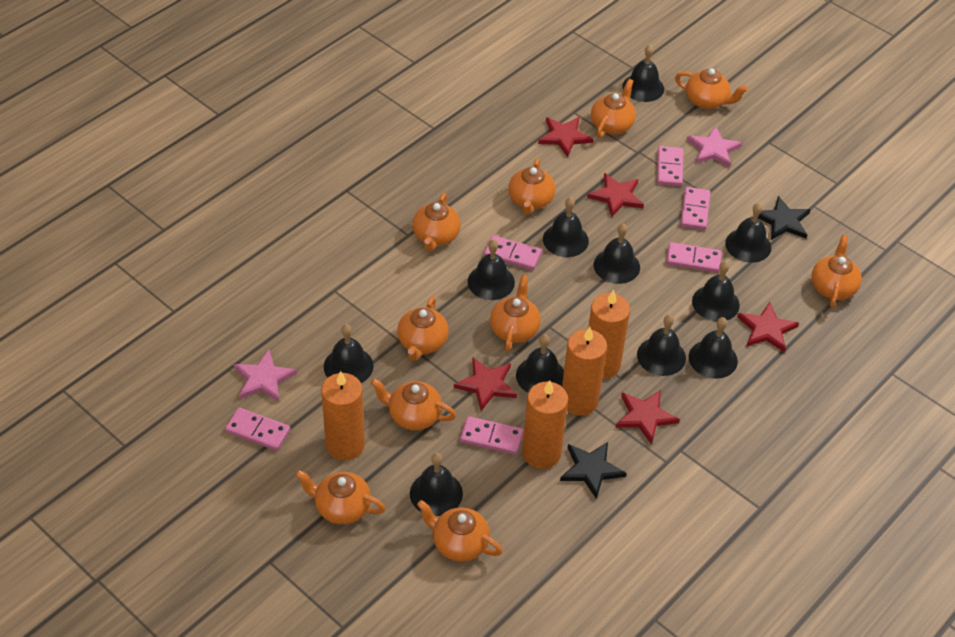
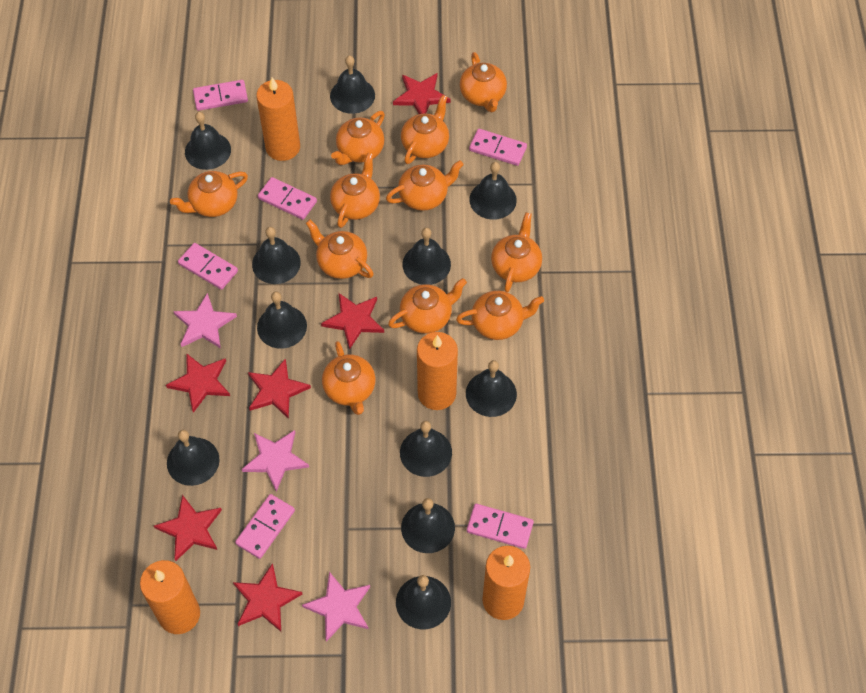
black star: [560,442,627,499] [758,196,811,240] = 2 -> none = 0
orange teapot: [295,470,386,524] [371,378,456,430] [397,296,449,361] [412,193,461,251] [417,500,502,562] [490,275,541,351] [508,158,556,215] [591,79,636,138] [675,68,748,109] [812,235,862,307] = 10 -> [170,171,248,217] [306,220,374,279] [322,341,376,415] [330,153,380,228] [331,111,385,165] [386,160,464,211] [388,278,467,334] [401,95,449,164] [456,291,544,340] [460,52,507,113] [491,212,542,292] = 11
pink star: [234,350,297,402] [687,126,742,168] = 2 -> [173,293,237,348] [242,430,309,492] [302,572,370,642] = 3
red star: [454,358,517,411] [538,117,593,157] [587,173,644,218] [615,390,680,444] [737,302,799,353] = 5 -> [154,495,222,561] [166,354,230,413] [233,563,302,632] [248,358,311,419] [321,293,384,349] [393,73,450,114] = 6

